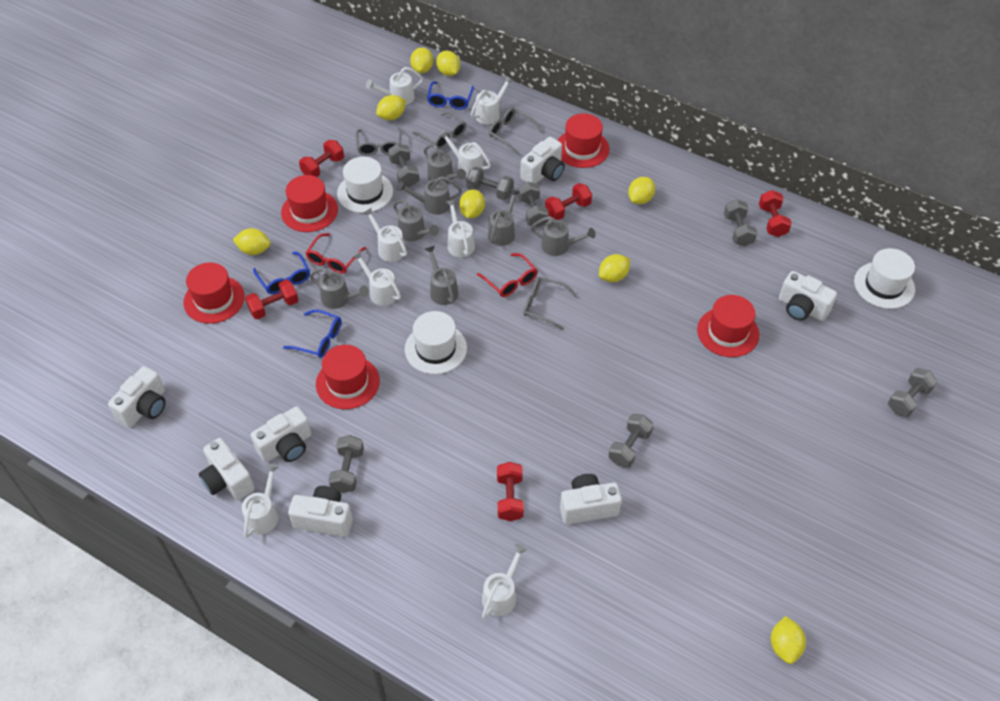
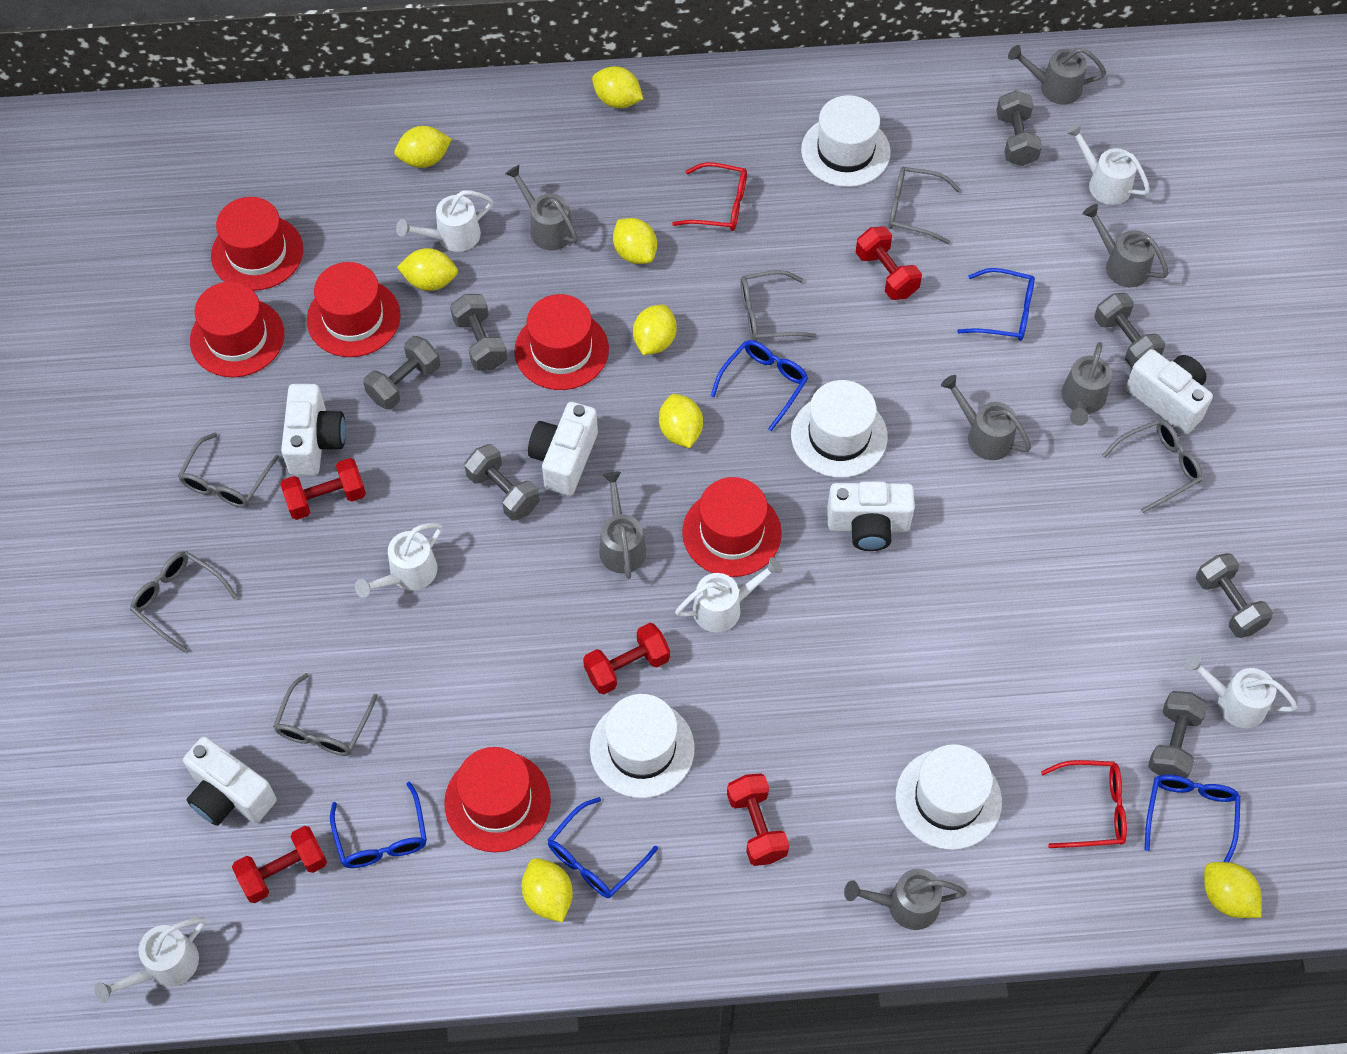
blue glasses: [253,252,310,294] [283,310,342,358] [427,81,474,110] = 3 -> [330,782,427,868] [548,797,658,898] [711,340,808,431] [957,268,1035,341] [1145,775,1241,862] = 5
grey glasses: [356,127,402,156] [412,111,467,149] [489,108,542,154] [524,277,577,330] = 4 -> [130,551,238,653] [178,433,279,508] [273,673,378,756] [740,270,817,341] [889,167,961,244] [1102,419,1203,513] = 6
red hat: [184,262,245,324] [281,175,338,232] [316,345,380,409] [557,113,610,168] [697,295,759,357] = 5 -> [190,282,284,377] [211,197,303,291] [307,262,401,357] [444,747,551,852] [515,294,609,390] [682,477,782,577] = 6
white camera: [108,366,166,427] [199,438,255,500] [251,406,311,462] [288,486,353,537] [520,137,565,183] [560,474,622,525] [779,271,837,321] = 7 -> [183,737,276,826] [281,384,346,475] [528,402,598,496] [827,481,915,551] [1126,349,1213,434] = 5
white hat: [337,157,393,213] [405,311,467,374] [854,248,915,309] = 3 -> [590,694,695,798] [791,380,888,478] [801,95,891,187] [896,744,1002,850] = 4
white watering can: [242,464,279,538] [352,251,401,306] [363,208,407,262] [366,67,423,105] [439,130,491,177] [446,199,475,257] [471,75,514,124] [482,544,528,619] = 8 -> [95,917,205,1003] [355,523,442,598] [396,190,493,252] [675,557,783,633] [1066,123,1150,205] [1184,654,1297,728] = 6

